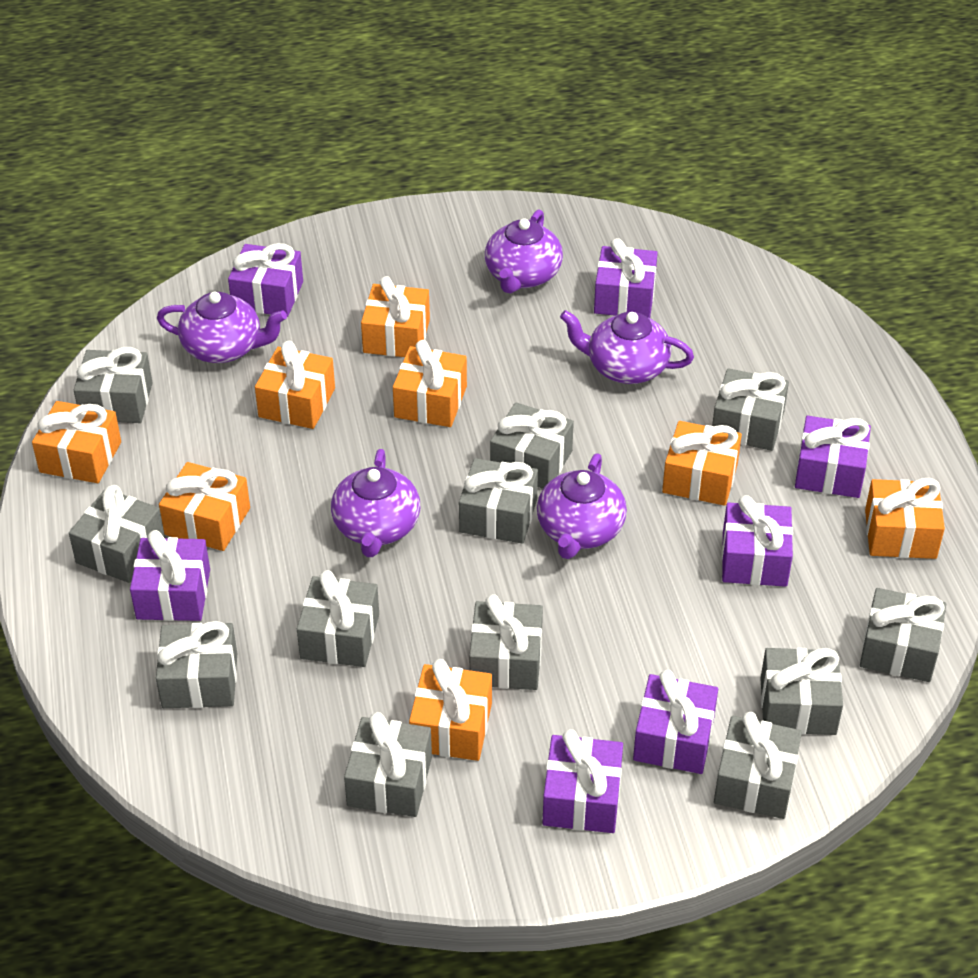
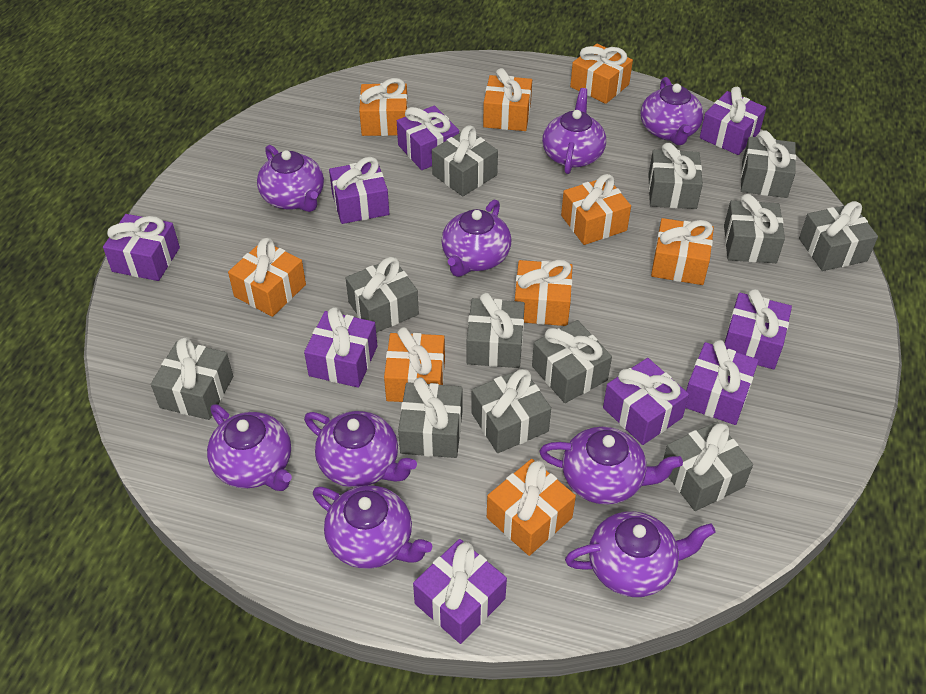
orange gift: [32,401,121,483] [159,462,250,551] [255,341,335,429] [361,276,430,357] [393,340,467,427] [409,659,492,761] [662,421,742,506] [865,478,945,559] = 8 -> [228,238,306,317] [359,78,408,136] [384,327,445,402] [483,68,532,131] [487,459,576,556] [515,260,573,326] [561,174,631,245] [570,44,633,104] [651,218,714,285] = 9
purple gift: [130,530,210,621] [228,243,303,317] [542,729,623,833] [594,238,658,318] [633,670,718,774] [722,495,793,587] [795,416,871,498] = 7 -> [103,214,180,281] [304,307,377,388] [329,157,389,224] [397,105,459,170] [413,539,507,644] [603,358,689,445] [686,340,759,425] [700,87,766,155] [725,289,792,369] = 9
purple teapot: [157,292,287,363] [331,449,420,557] [485,209,563,294] [537,453,627,559] [560,310,694,384] = 5 -> [207,404,292,491] [257,145,324,212] [304,411,417,487] [313,485,432,569] [441,200,511,277] [539,427,683,505] [542,88,606,174] [565,511,715,597] [641,77,704,145] = 9

